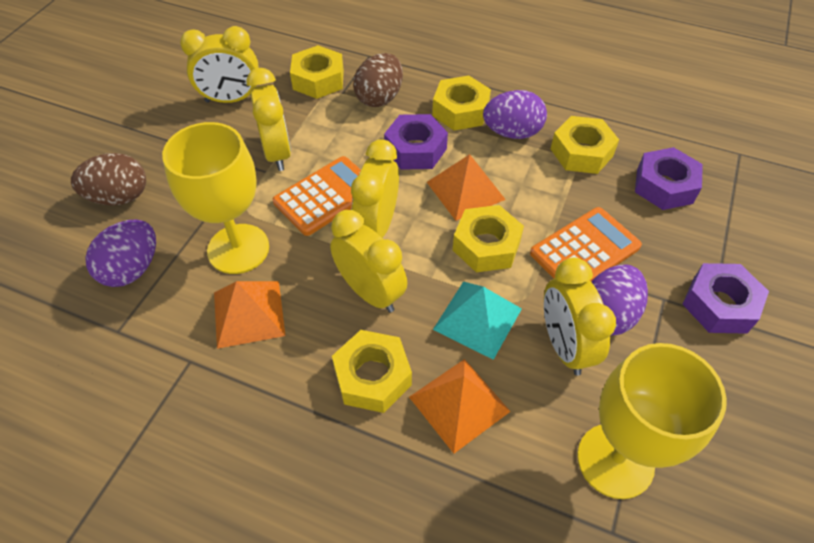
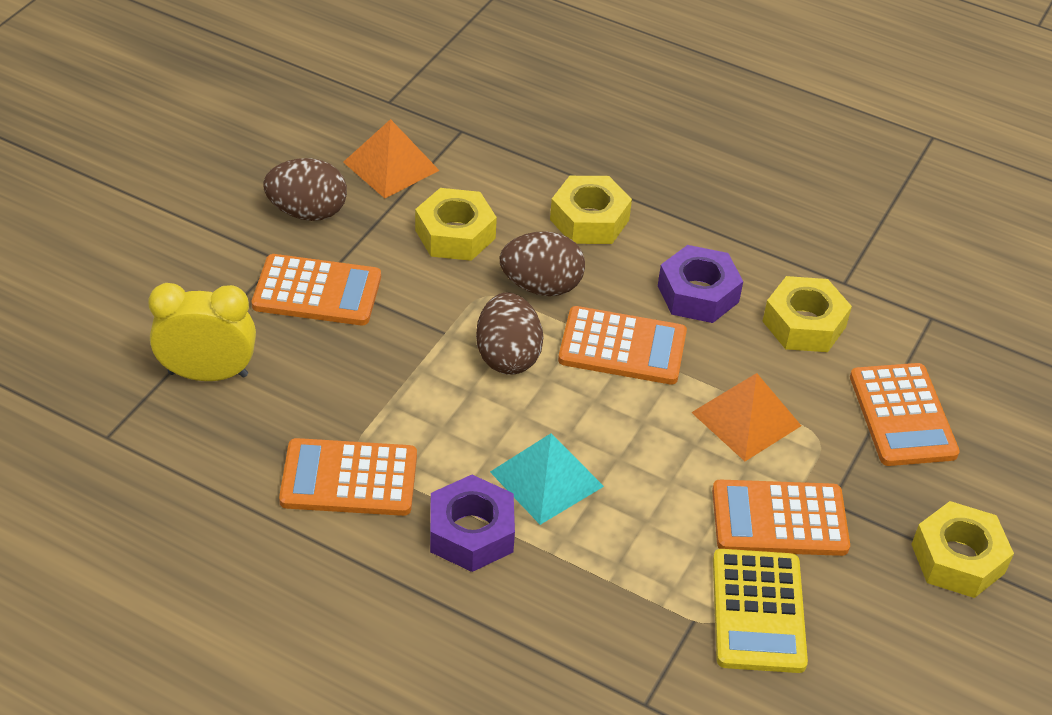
brown egg: [71,153,146,206] [353,53,403,107] = 2 -> [263,158,347,221] [476,292,543,375] [500,231,585,296] = 3
orange calculator: [273,156,361,236] [530,207,642,281] = 2 -> [251,254,381,325] [279,438,417,516] [558,306,687,385] [712,480,850,556] [850,363,960,466] = 5
orange pyramid: [214,281,286,349] [409,359,511,454] [427,154,506,221] = 3 -> [343,119,440,198] [691,373,801,461] = 2
purple egg: [85,219,156,287] [483,90,547,139] [591,264,648,335] = 3 -> none = 0
purple nut: [384,114,448,170] [635,147,703,210] [682,263,769,334] = 3 -> [430,475,515,572] [658,245,743,323] = 2
yellow calculator: none = 0 -> [713,549,808,673] = 1
yellow clock: [180,26,259,103] [246,68,291,171] [330,210,407,313] [351,139,399,238] [544,258,616,376] = 5 -> [148,283,256,381] = 1
yellow goblet: [162,122,269,274] [577,343,727,499] = 2 -> none = 0
yellow nut: [290,45,344,99] [332,330,412,413] [432,76,491,131] [453,205,524,272] [551,116,619,174] = 5 -> [415,188,497,261] [550,176,632,244] [762,276,852,352] [911,501,1014,598] = 4

